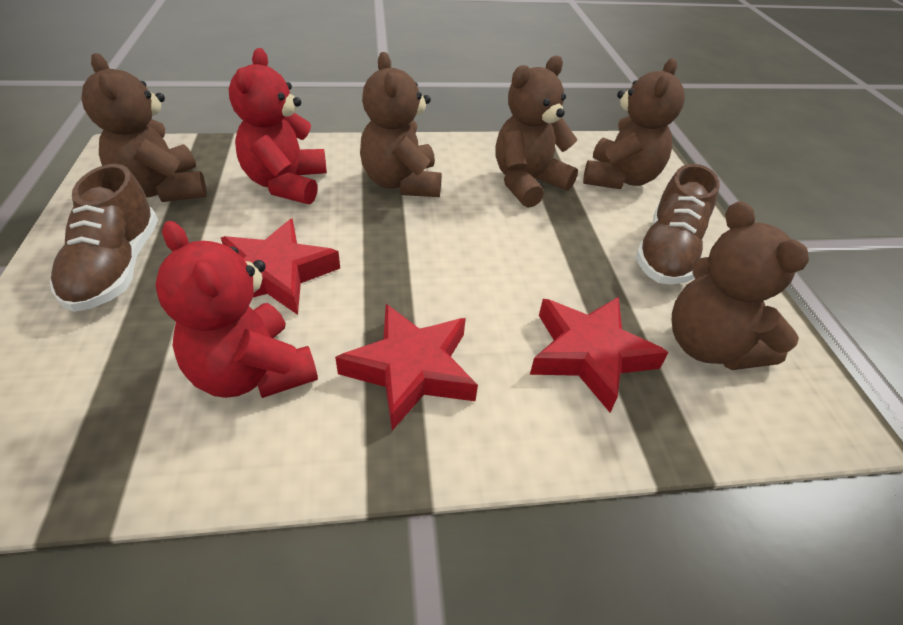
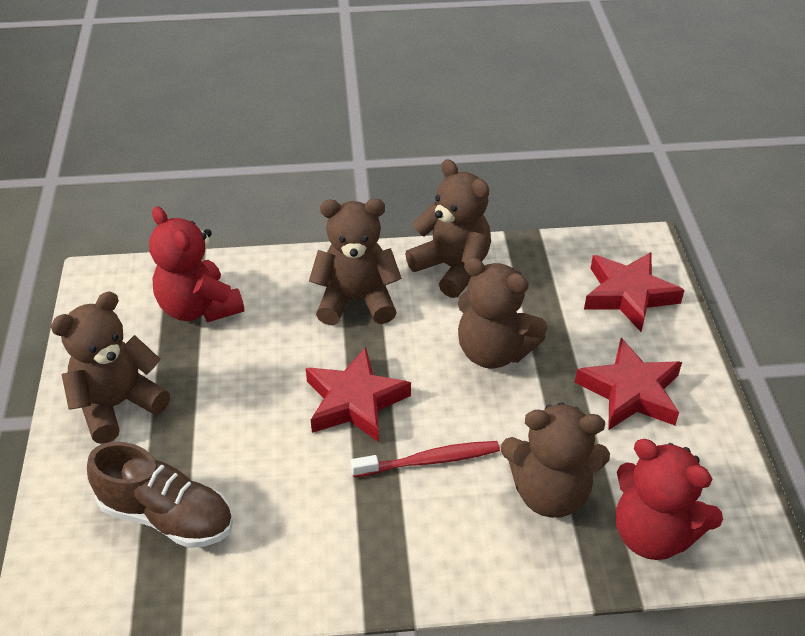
brown shoe: [50,164,158,312] [635,164,720,285] = 2 -> [87,442,233,548] = 1
red toothbrush: none = 0 -> [351,441,500,477] = 1

